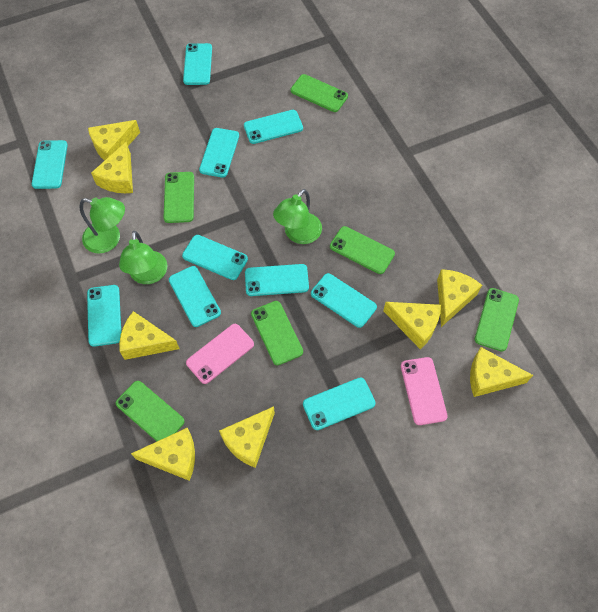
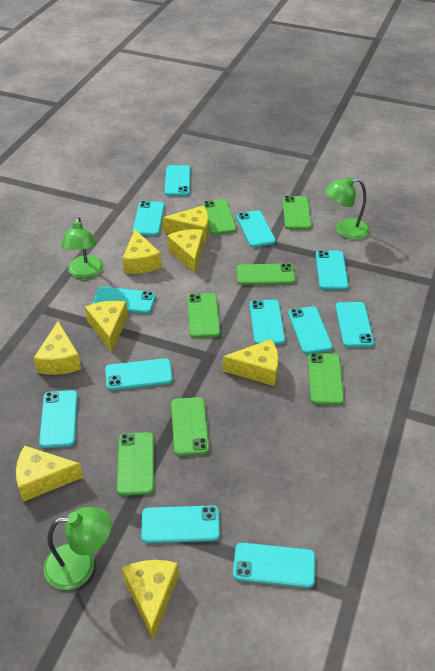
green phone: [116,381,185,441] [163,172,194,223] [251,301,303,365] [291,74,348,112] [330,226,395,274] [475,288,519,351] = 6 -> [117,432,154,496] [171,397,209,456] [187,293,220,338] [202,199,236,235] [237,264,295,285] [282,196,311,230] [308,353,344,405] = 7
pink phone: [186,324,254,384] [401,357,448,425] = 2 -> none = 0
turquoise phone: [32,140,68,189] [87,285,121,347] [169,266,221,327] [182,235,248,280] [183,43,212,85] [199,128,239,178] [244,110,303,144] [245,264,309,296] [303,378,376,430] [311,273,377,328] = 10 -> [39,390,78,448] [92,286,156,314] [105,358,173,390] [133,201,165,236] [141,505,220,543] [165,165,191,196] [233,543,315,588] [236,210,276,247] [250,300,285,345] [288,306,333,354] [316,250,348,290] [336,302,374,347] = 12

